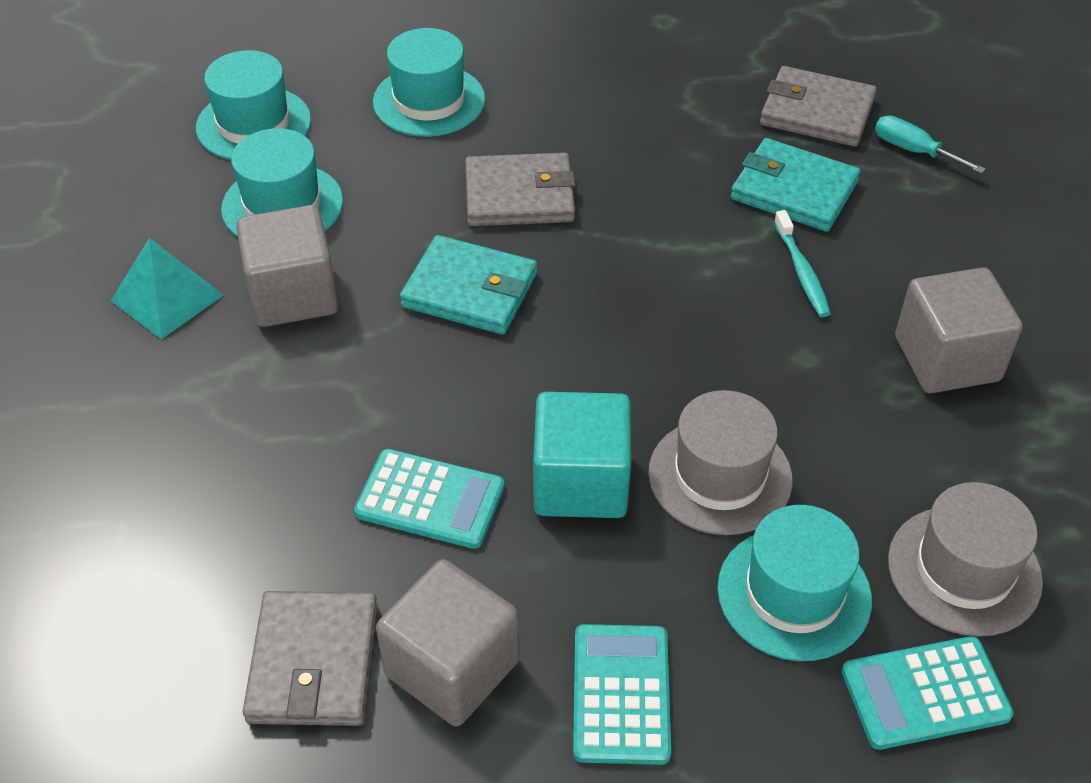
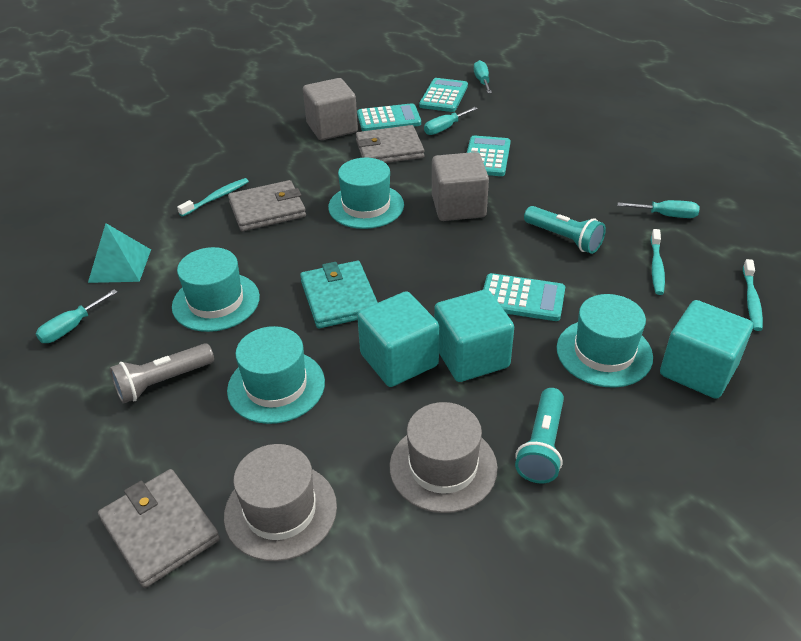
grey cube: [236,205,338,327] [376,559,520,727] [895,267,1023,393] = 3 -> [303,78,358,140] [432,152,489,221] = 2
grey flashlight: none = 0 -> [110,343,214,404] = 1
turquoise calculator: [354,449,505,549] [573,624,671,765] [842,636,1014,750] = 3 -> [357,103,421,131] [419,78,468,112] [467,135,511,176] [483,273,565,321] = 4
turquoise cube: [533,392,631,518] = 1 -> [357,291,439,387] [434,289,514,382] [660,300,753,399] = 3
turquoise flashlight: none = 0 -> [515,388,564,483] [524,206,606,254] = 2
turquoise screwdriver: [875,115,986,174] = 1 -> [36,289,118,343] [424,107,478,135] [474,60,492,93] [617,200,699,218] = 4
turquoise toothbrush: [774,210,831,317] = 1 -> [177,178,249,217] [651,229,665,295] [743,259,763,331] = 3
turquoise wallet: [400,235,537,335] [731,138,861,232] = 2 -> [300,261,378,329] = 1

